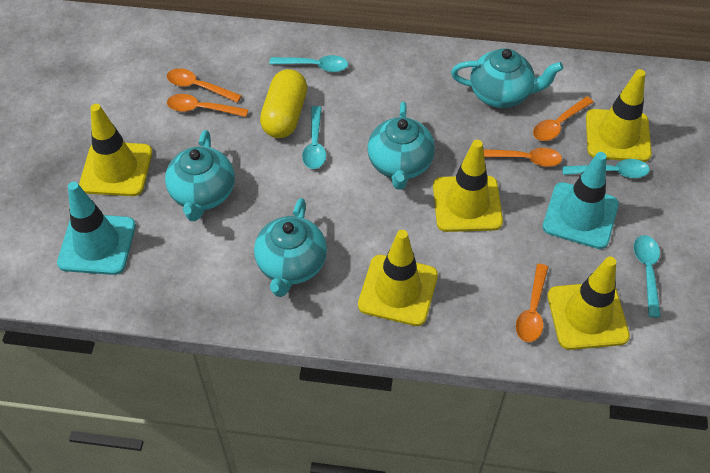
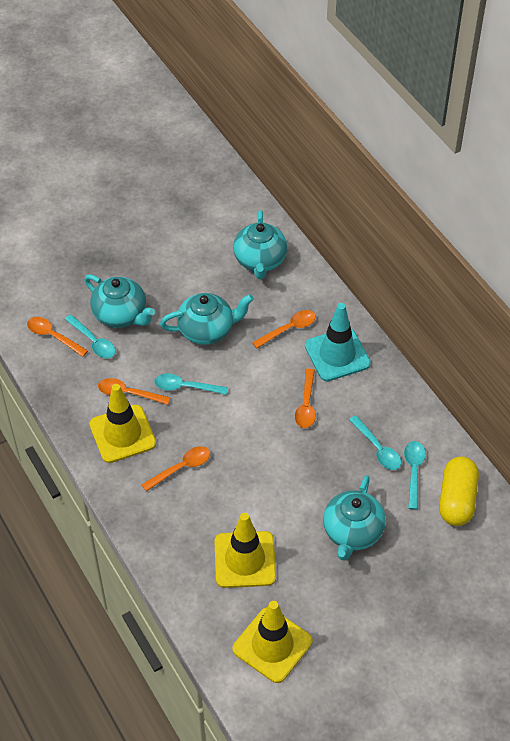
turquoise traffic cone: [57,182,136,275] [543,152,619,249] = 2 -> [305,303,371,381] = 1
yellow traffic cone: [79,104,152,196] [358,230,438,326] [433,140,503,232] [547,257,630,350] [586,69,652,162] = 5 -> [89,384,156,463] [214,513,276,588] [233,601,312,683] = 3

